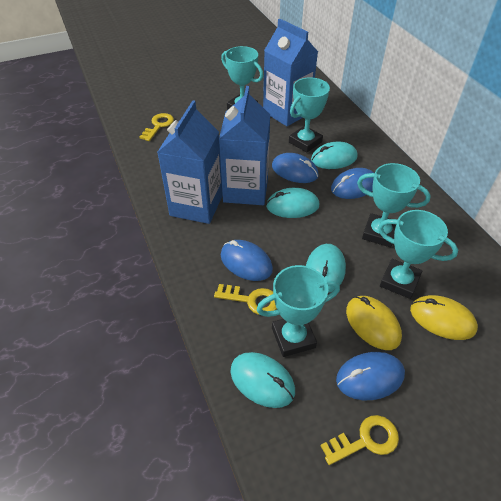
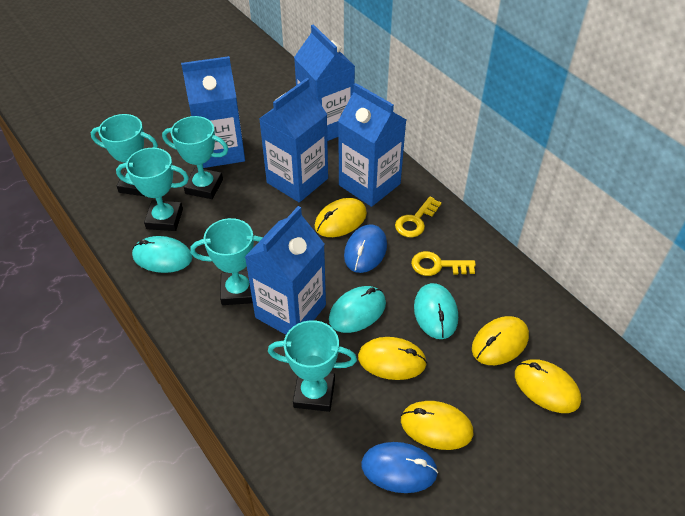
blue carton: [157,100,223,224] [219,86,270,205] [263,19,318,126] = 3 -> [181,56,245,168] [245,206,326,335] [259,78,328,202] [294,24,355,141] [338,83,406,207] = 5
blue mouse: [221,240,273,281] [272,153,319,183] [331,168,374,199] [336,352,405,400] = 4 -> [344,224,387,273] [361,442,438,493] = 2
turquoise mouse: [231,352,295,408] [266,188,319,218] [306,244,346,293] [311,142,358,169] = 4 -> [132,236,192,273] [329,286,386,333] [414,283,458,339] = 3
yellow key: [139,113,174,141] [214,284,277,315] [321,415,399,465] = 3 -> [395,196,441,237] [411,251,476,276] = 2
yellow mouse: [346,296,402,350] [410,295,478,340] = 2 -> [315,198,367,237] [358,337,427,380] [401,401,473,450] [472,316,529,365] [515,359,581,413] = 5

